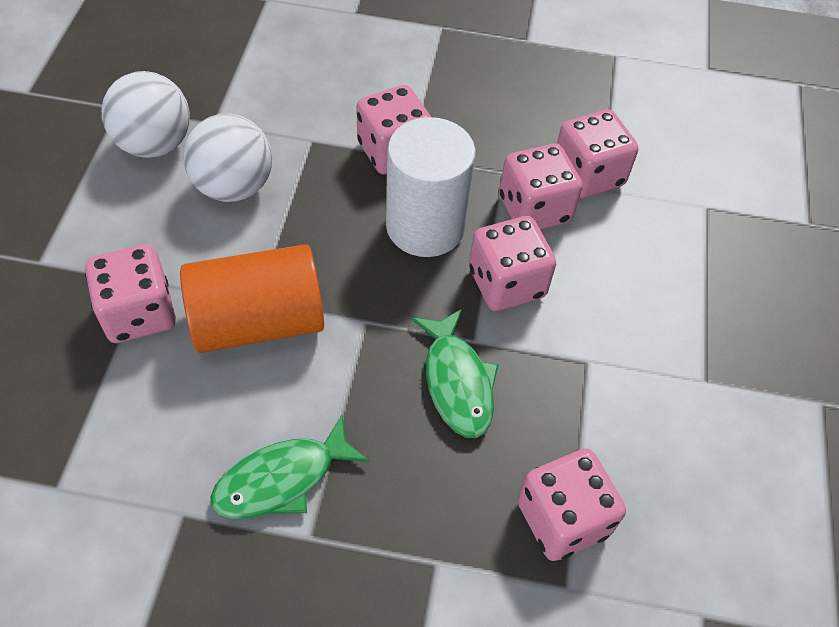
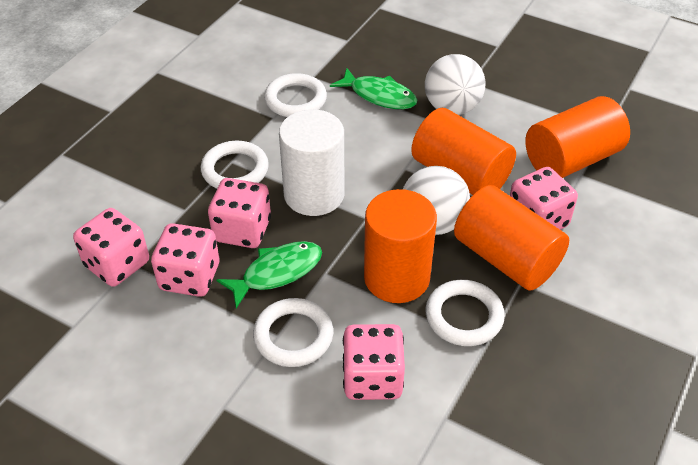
orange cylinder: [180,244,324,353] = 1 -> [364,189,437,303] [411,108,516,195] [454,185,569,291] [525,96,630,178] = 4
pink dice: [85,244,176,343] [356,85,431,175] [469,216,556,311] [499,143,583,230] [517,448,626,561] [557,109,638,198] = 6 -> [73,208,149,287] [151,223,219,297] [208,178,271,248] [343,324,405,400] [510,167,578,230] = 5
white ring: none = 0 -> [201,141,269,189] [253,298,333,367] [264,73,327,117] [426,280,505,346] = 4

